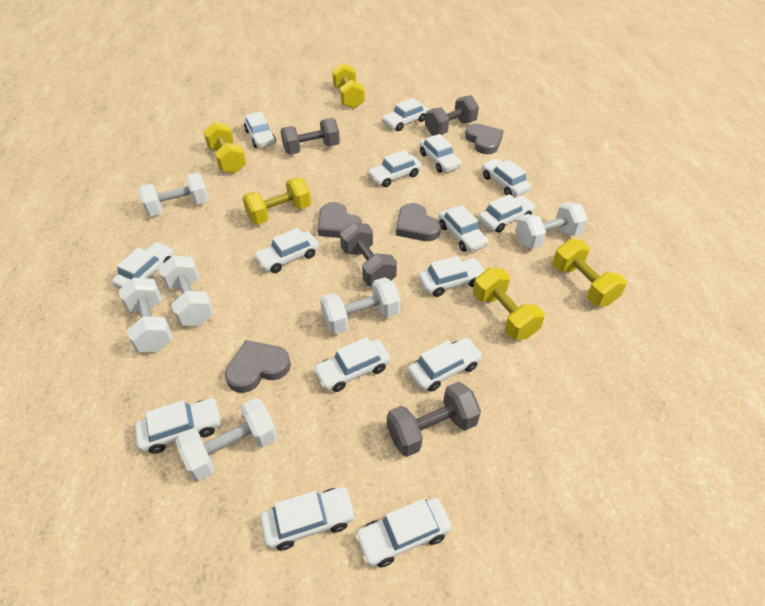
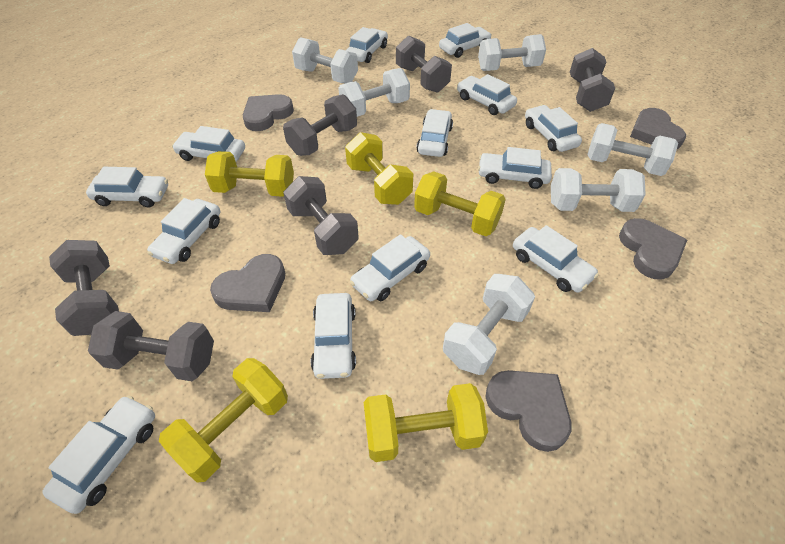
grey dumbbell: [280,118,340,155] [340,222,397,286] [387,382,481,457] [425,95,479,136] = 4 -> [49,240,119,336] [88,311,214,381] [283,94,357,156] [283,176,359,255] [396,35,452,93] [570,48,615,112] = 6
grey heart: [225,340,291,393] [318,202,362,238] [396,203,441,241] [465,124,504,154] = 4 -> [210,254,285,312] [243,94,294,131] [486,370,572,452] [619,218,687,280] [630,108,686,149] = 5
white car: [112,242,174,289] [135,398,222,454] [244,112,276,148] [254,228,319,273] [260,487,356,550] [313,337,391,392] [355,498,452,567] [367,150,422,187] [382,98,429,131] [408,338,483,392] [418,256,485,297] [419,134,461,173] [439,205,489,252] [478,194,536,233] [482,159,531,196] = 15 -> [42,395,155,514] [86,167,168,208] [147,198,220,264] [172,126,245,162] [311,293,356,379] [346,27,388,63] [350,234,430,301] [416,109,453,157] [439,23,492,58] [457,74,517,115] [478,147,552,189] [513,225,599,292] [525,105,582,152] = 13

